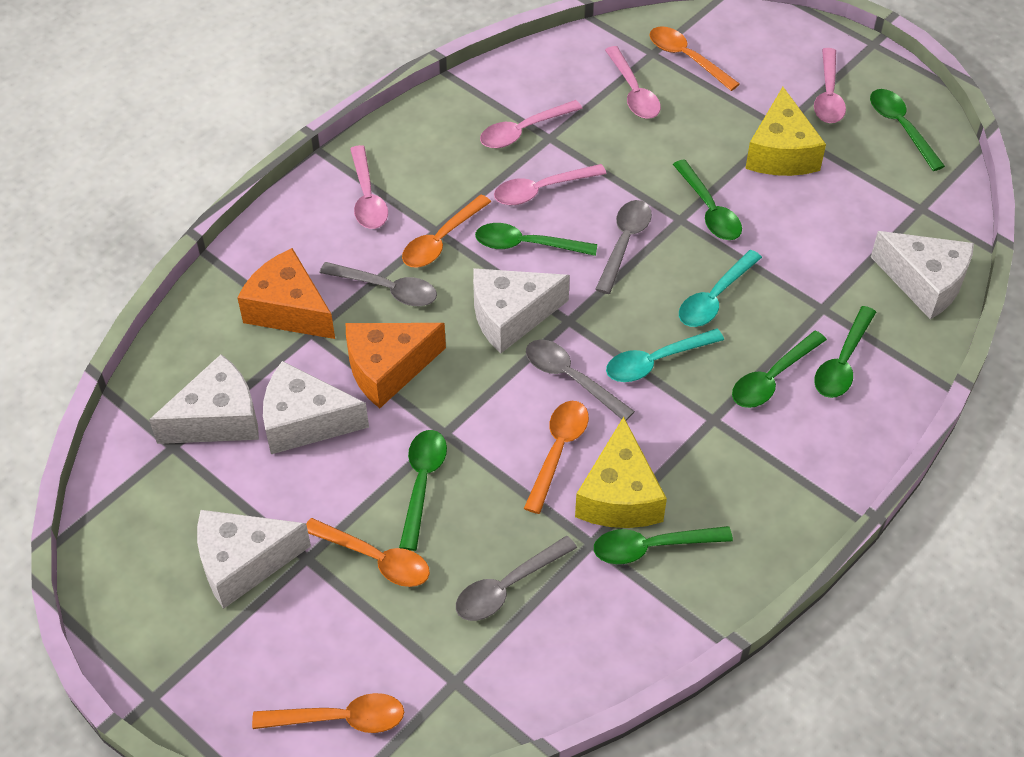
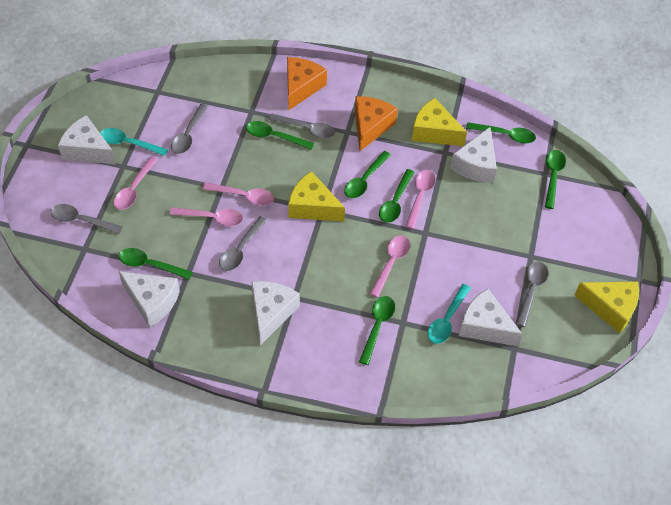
grey spoon: [320,262,437,306] [456,536,577,621] [526,340,635,421] [595,200,652,294] = 4 -> [50,204,122,234] [171,104,208,154] [219,216,267,271] [268,113,335,139] [516,262,548,327] = 5
orange spoon: [252,693,404,733] [306,518,430,587] [402,195,491,268] [524,401,589,514] [649,26,740,91] = 5 -> none = 0
yellow cheese: [575,417,667,528] [745,87,826,176] = 2 -> [288,171,345,221] [412,98,467,146] [574,282,639,333] = 3

